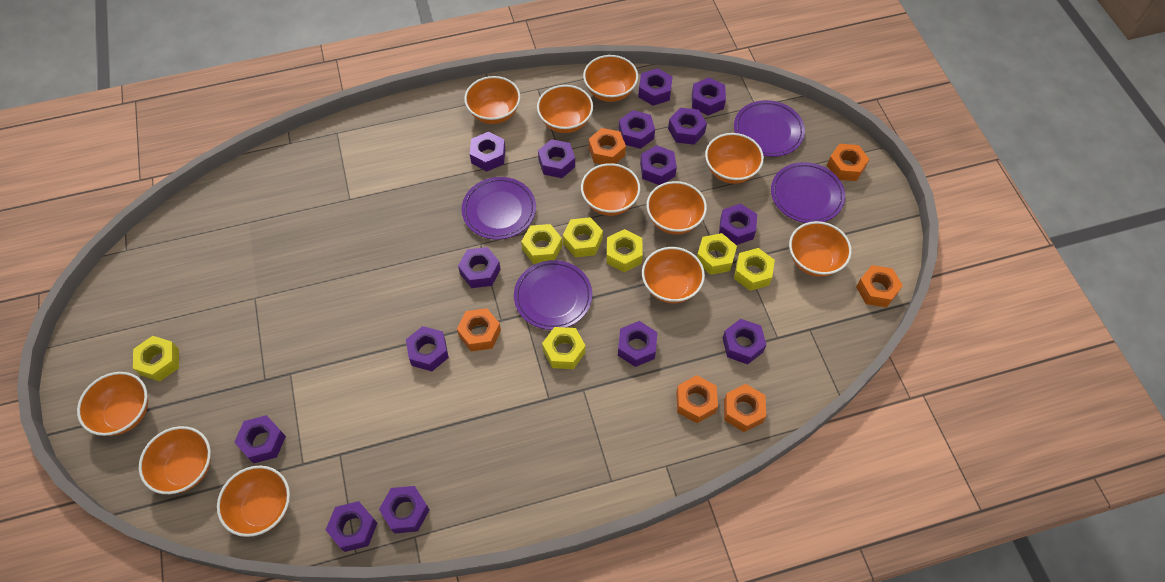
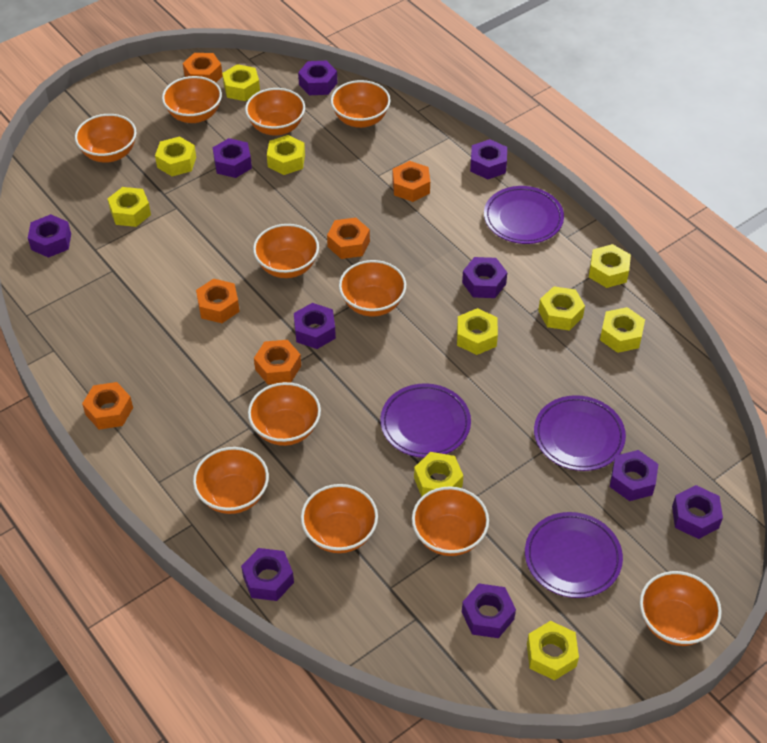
purple nut: [234,415,286,463] [326,501,377,552] [379,486,429,534] [406,326,449,371] [458,247,501,288] [470,132,505,171] [538,139,575,178] [618,321,657,367] [619,110,655,149] [638,68,672,106] [640,145,677,185] [668,108,707,145] [692,78,726,115] [719,204,757,245] [723,319,766,364] = 15 -> [28,214,71,258] [213,138,252,178] [241,548,294,601] [294,303,336,349] [298,61,337,95] [462,257,507,298] [462,583,516,638] [470,139,507,179] [610,450,658,501] [672,485,723,539] = 10
yellow nut: [133,336,179,381] [521,224,562,264] [542,327,586,369] [563,217,603,257] [607,229,643,272] [697,233,737,275] [734,248,775,291] = 7 -> [108,187,151,227] [155,136,196,176] [222,64,260,101] [267,135,305,175] [414,452,463,497] [457,308,498,355] [527,621,579,680] [538,286,585,331] [589,244,631,288] [600,307,645,353] = 10

